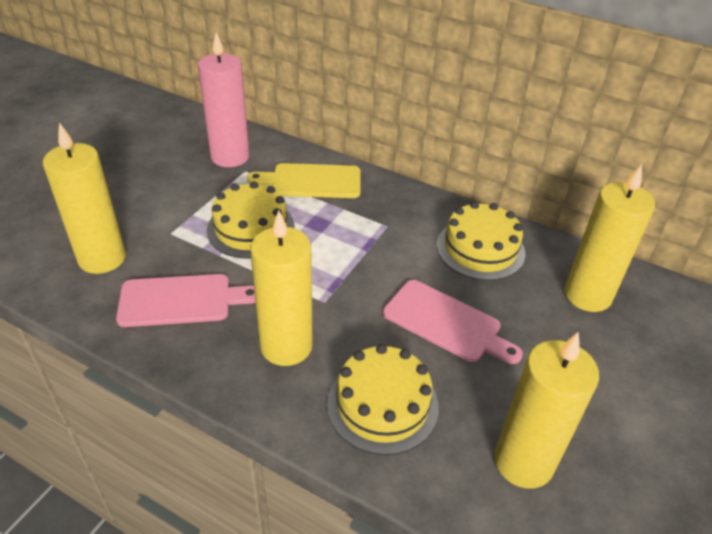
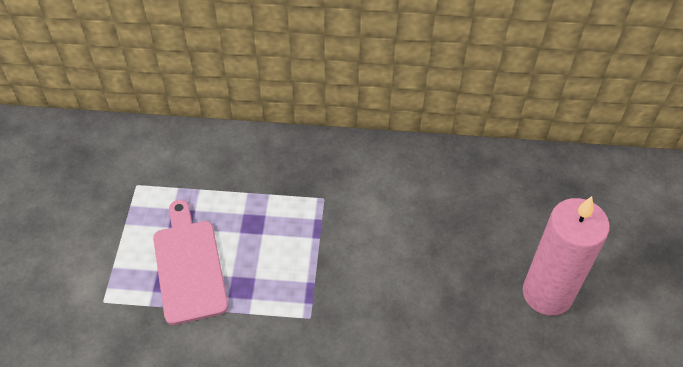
pink cutting board: [116,274,256,327] [383,280,523,364] = 2 -> [153,200,228,325] = 1
yellow cake: [207,181,295,259] [327,344,439,455] [437,201,526,281] = 3 -> none = 0
yellow candle: [43,123,126,274] [250,210,313,366] [494,332,599,489] [564,164,655,312] = 4 -> none = 0
yellow cutting board: [247,163,361,198] = 1 -> none = 0

